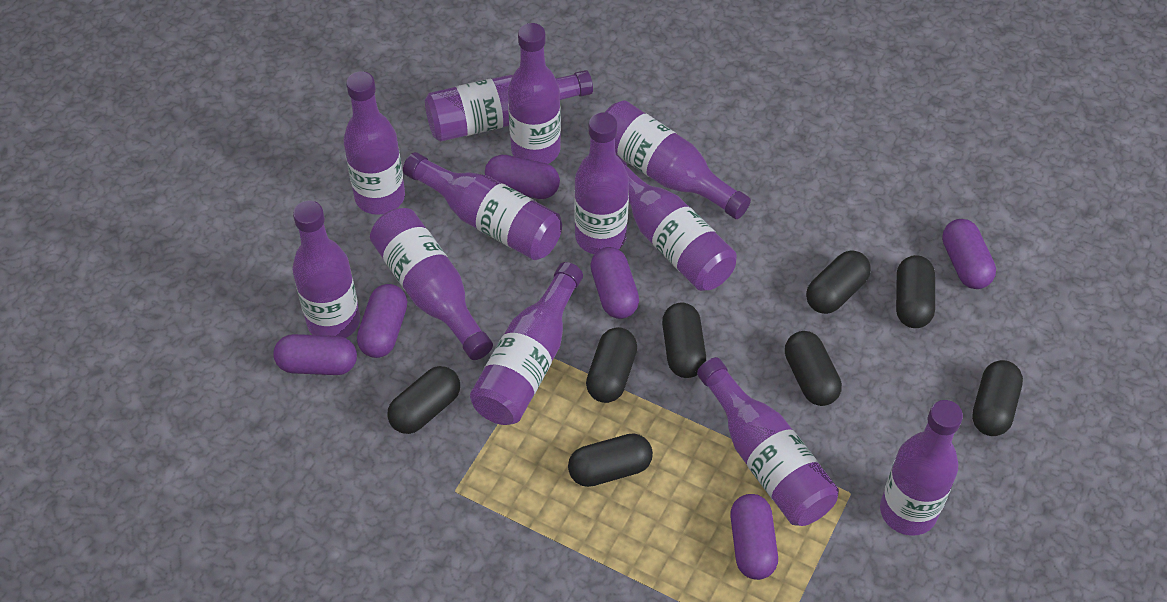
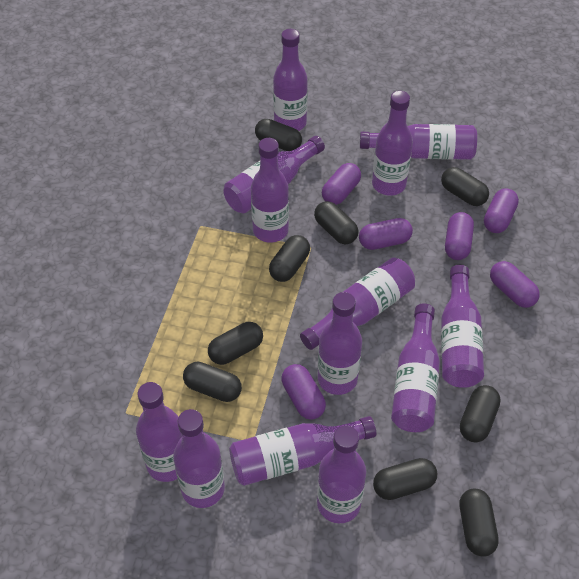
black capsule: [387,366,460,434] [568,433,653,487] [586,327,637,403] [662,303,706,378] [785,331,842,406] [806,251,871,314] [896,255,935,328] [972,360,1023,436] = 8 -> [183,362,242,402] [208,322,263,365] [255,119,302,151] [269,235,310,282] [314,201,358,244] [373,458,437,500] [441,167,489,206] [460,385,501,442] [460,488,499,557] = 9
purple bottle: [292,200,360,338] [344,71,405,215] [370,208,493,360] [403,152,562,260] [425,70,593,142] [470,262,583,425] [508,23,561,164] [574,112,629,254] [605,100,751,219] [617,155,737,291] [697,357,839,526] [880,400,963,536] = 12 -> [136,382,182,482] [173,409,225,508] [224,136,325,214] [229,416,376,486] [251,138,289,243] [273,29,308,131] [300,257,415,350] [317,425,366,523] [318,292,362,395] [360,124,477,160] [372,91,413,196] [391,303,440,432] [441,265,484,388] = 13

